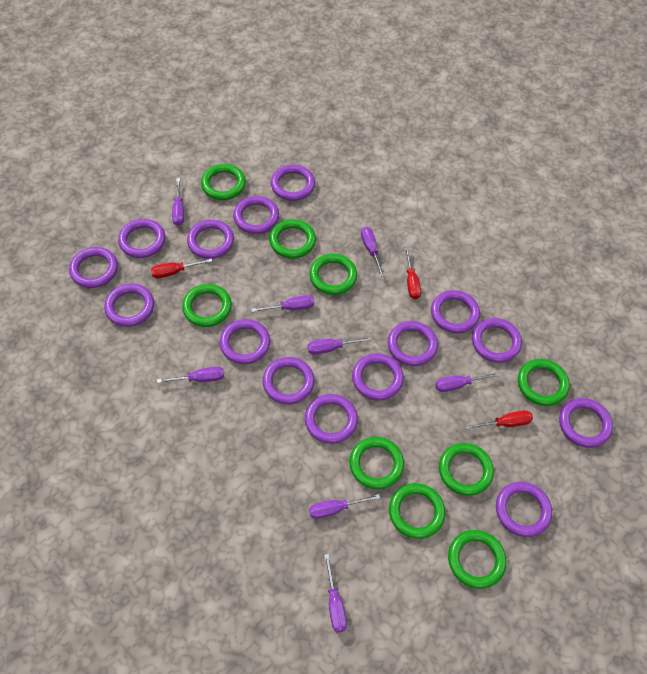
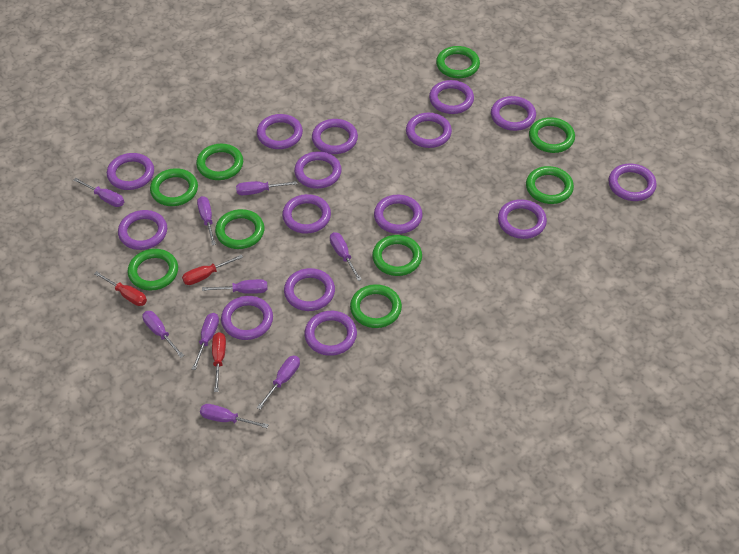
purple screwdriver: [157,366,224,383] [172,178,184,226] [252,295,314,312] [308,337,372,355] [309,494,380,519] [324,554,347,632] [361,227,385,277] [435,372,500,392] = 8 -> [73,178,124,207] [142,311,184,358] [192,313,219,370] [197,196,216,245] [200,404,269,428] [202,279,267,294] [236,181,297,195] [257,356,300,410] [330,232,362,281] = 9

